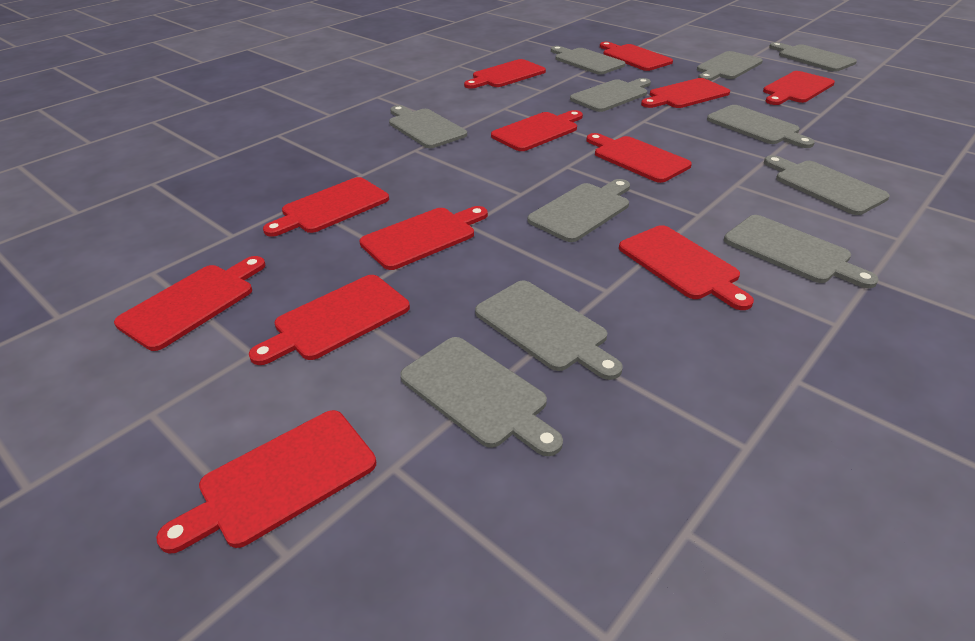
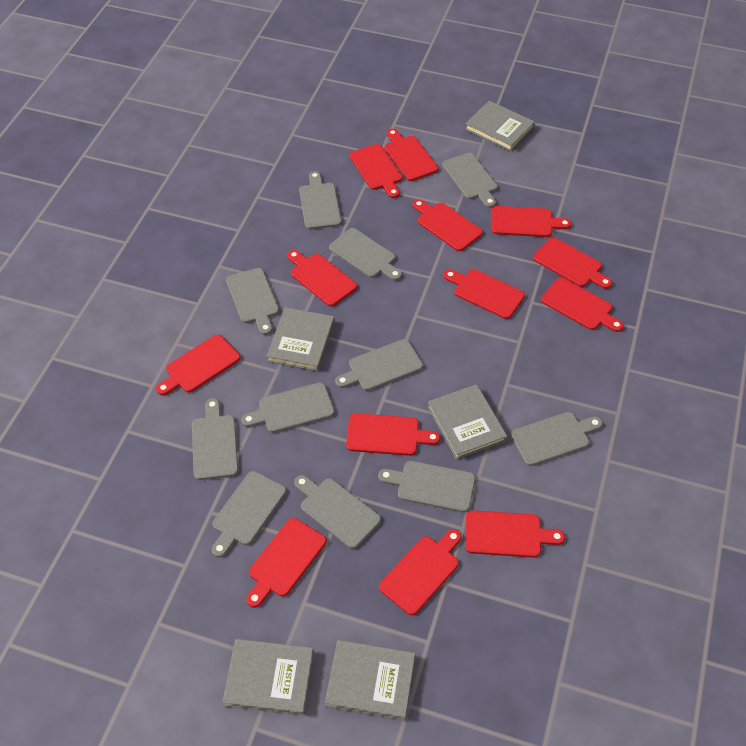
grey book: none = 0 -> [222,639,314,715] [267,307,335,371] [325,640,415,720] [427,384,507,460] [465,101,535,151] = 5
red cutting board: [114,256,266,351] [156,410,376,554] [249,275,410,365] [263,177,389,237] [360,206,488,270] [464,59,546,89] [491,110,583,151] [586,133,692,183] [600,42,673,71] [619,225,754,310] [641,78,730,108] [763,71,835,105] = 12 -> [156,335,240,396] [246,518,327,608] [287,250,357,307] [346,413,440,456] [350,144,402,198] [379,529,461,615] [384,129,438,181] [412,199,483,251] [443,269,525,319] [465,510,565,558] [491,206,571,237] [533,237,612,289] [541,278,624,332] = 13

